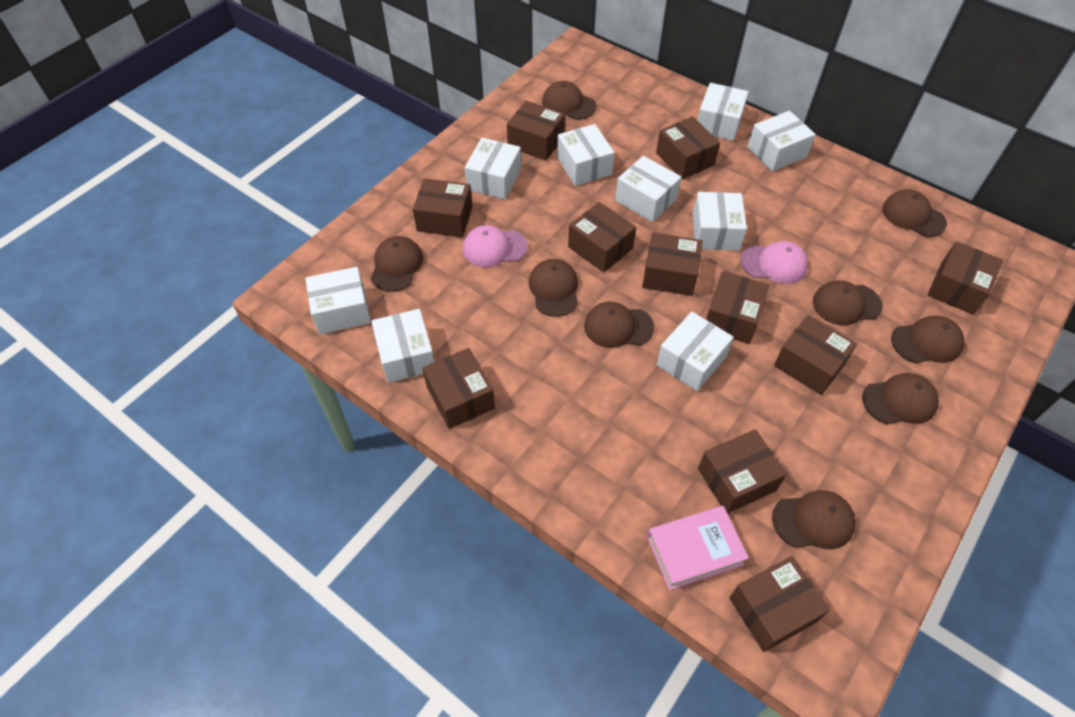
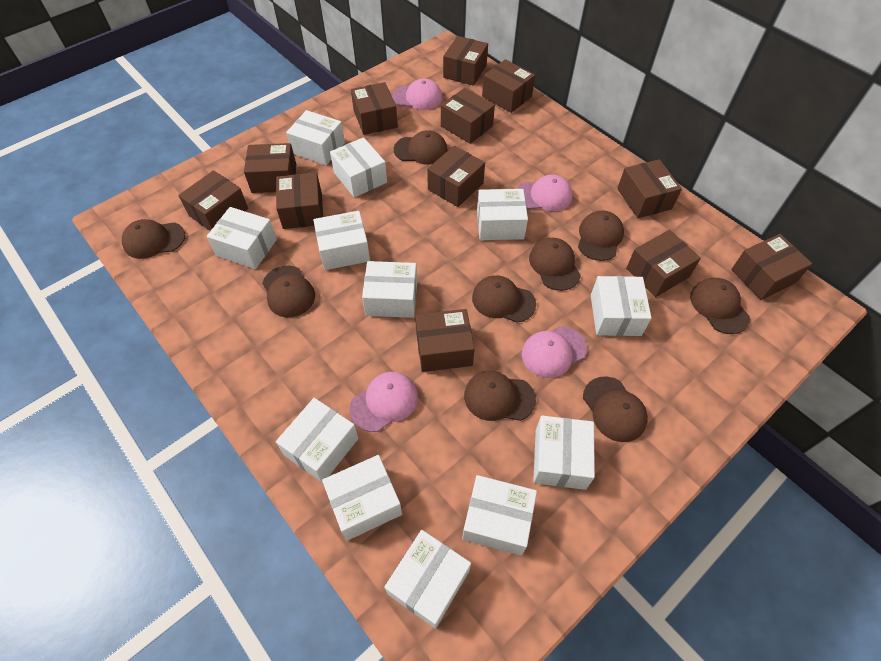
brown box: [413,178,473,237] [422,348,495,429] [507,101,565,161] [568,202,636,272] [642,232,703,296] [656,117,720,179] [698,429,787,514] [706,271,769,344] [729,556,830,652] [774,315,857,395] [927,241,1003,315] = 11 -> [178,170,248,231] [244,143,297,193] [276,173,323,229] [351,82,398,135] [415,309,475,372] [427,146,485,207] [441,88,495,144] [443,36,488,86] [482,59,535,113] [617,159,682,218] [626,230,701,297] [731,234,812,300] = 12
pink book: [647,506,749,590] = 1 -> none = 0
pink cap: [462,225,527,267] [741,241,808,284] = 2 -> [349,372,418,432] [392,79,443,110] [517,175,573,211] [522,326,587,378] = 4
white box: [305,267,371,334] [371,309,434,383] [464,138,521,200] [557,124,615,186] [615,156,681,222] [656,311,734,391] [693,192,747,251] [697,83,749,141] [748,111,816,172] = 9 -> [207,207,277,269] [276,398,359,483] [286,110,345,166] [313,211,370,270] [322,455,402,541] [330,137,387,198] [362,261,417,318] [384,530,471,629] [462,475,537,556] [477,189,528,240] [533,416,595,490] [591,276,652,336] = 12

